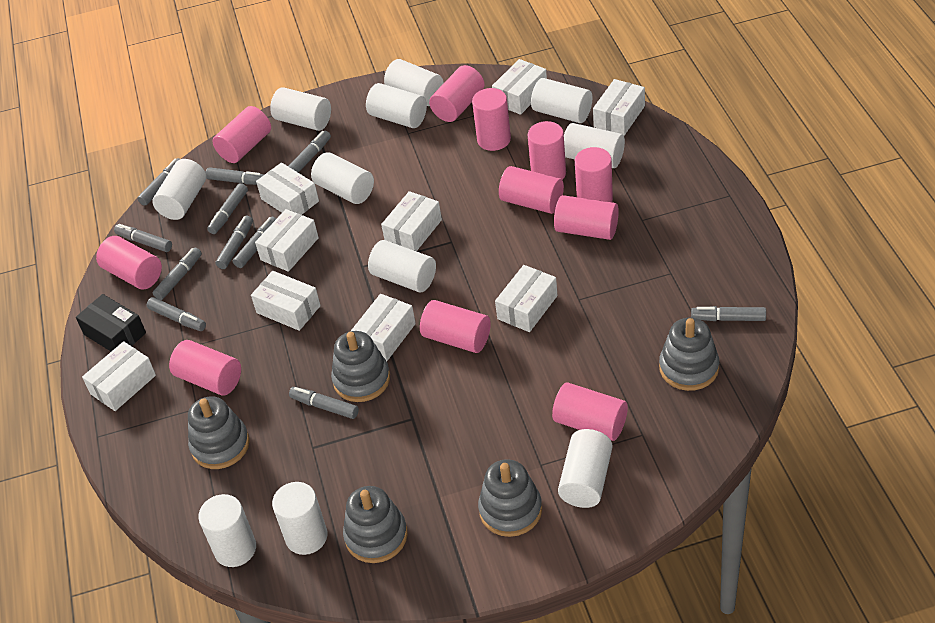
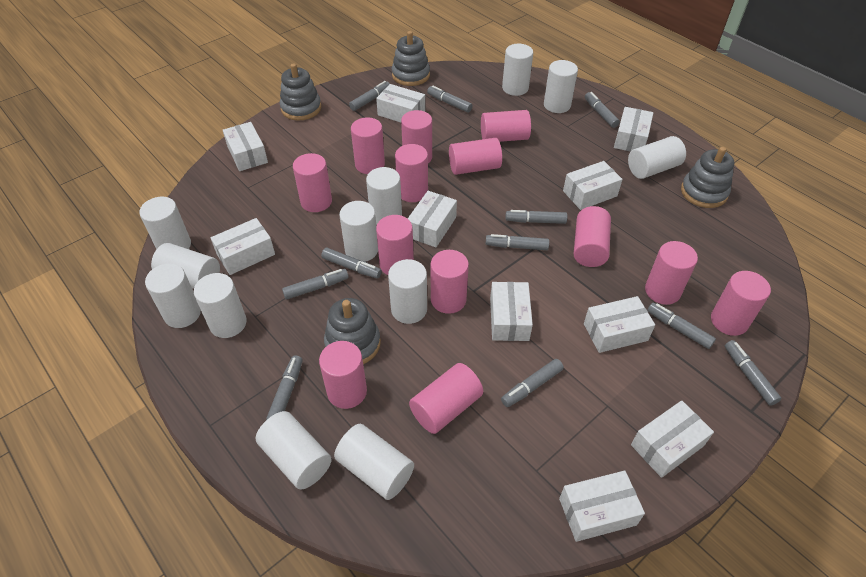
black box: [76,294,146,351] = 1 -> none = 0
grey stacking toy: [188,396,250,469] [331,331,390,402] [343,486,408,563] [478,459,542,537] [659,318,719,391] = 5 -> [280,63,321,120] [324,298,381,364] [392,31,430,86] [681,147,735,208] = 4
pink cylinder: [96,236,162,290] [169,340,241,396] [213,106,271,163] [420,300,491,353] [429,65,485,122] [472,88,511,151] [499,166,564,214] [528,121,566,180] [552,383,628,441] [554,195,619,240] [575,147,613,202] = 11 -> [293,153,332,212] [319,341,367,409] [351,117,385,174] [376,215,414,275] [395,144,428,202] [401,110,432,163] [409,363,483,434] [431,250,469,314] [449,138,502,175] [481,110,531,142] [574,206,611,267] [645,241,698,305] [711,271,771,336] = 13
white box: [82,341,156,411] [251,271,321,331] [255,209,319,272] [256,162,319,215] [351,294,416,361] [381,191,442,251] [492,59,547,115] [495,265,558,332] [593,79,645,136] = 9 -> [211,218,275,275] [223,122,268,171] [376,84,425,122] [408,191,457,247] [490,282,533,341] [559,471,645,542] [563,161,623,210] [584,296,655,353] [614,107,653,152] [631,400,714,478] = 10
white cylinder: [152,159,206,220] [198,494,256,567] [270,87,331,131] [272,482,328,555] [311,152,374,204] [366,83,427,128] [368,240,436,293] [384,59,444,106] [531,78,592,123] [558,429,613,508] [564,123,625,168] = 11 -> [139,197,191,249] [145,263,201,328] [151,243,220,289] [194,273,247,338] [256,411,332,490] [334,424,414,500] [339,201,378,262] [366,167,402,225] [388,259,427,324] [502,44,533,96] [544,60,578,113] [628,136,686,179] = 12

